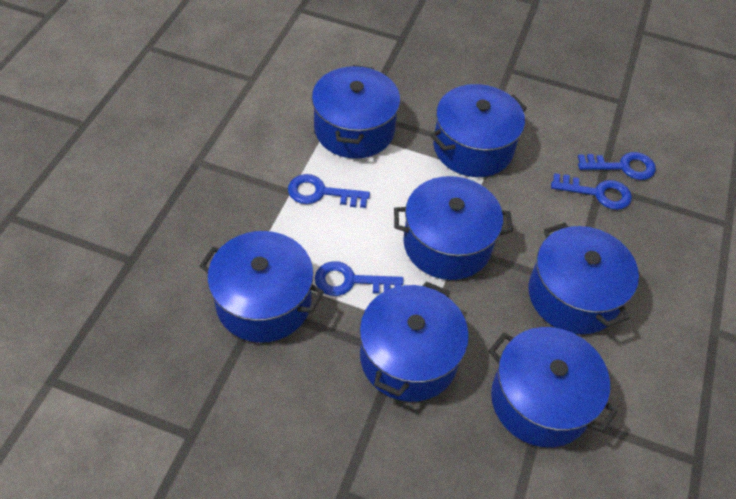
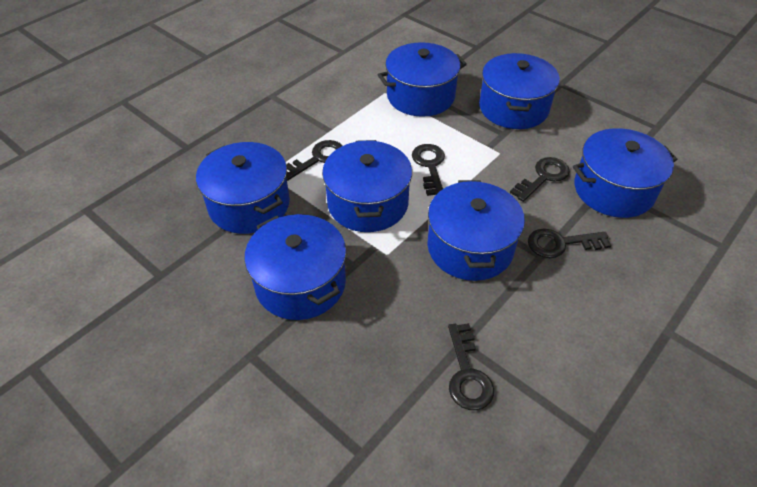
black key: none = 0 -> [286,140,342,181] [412,144,445,196] [448,323,494,410] [510,157,570,202] [528,229,611,258] = 5
blue key: [288,174,370,208] [315,261,404,296] [551,173,632,210] [578,152,656,180] = 4 -> none = 0

